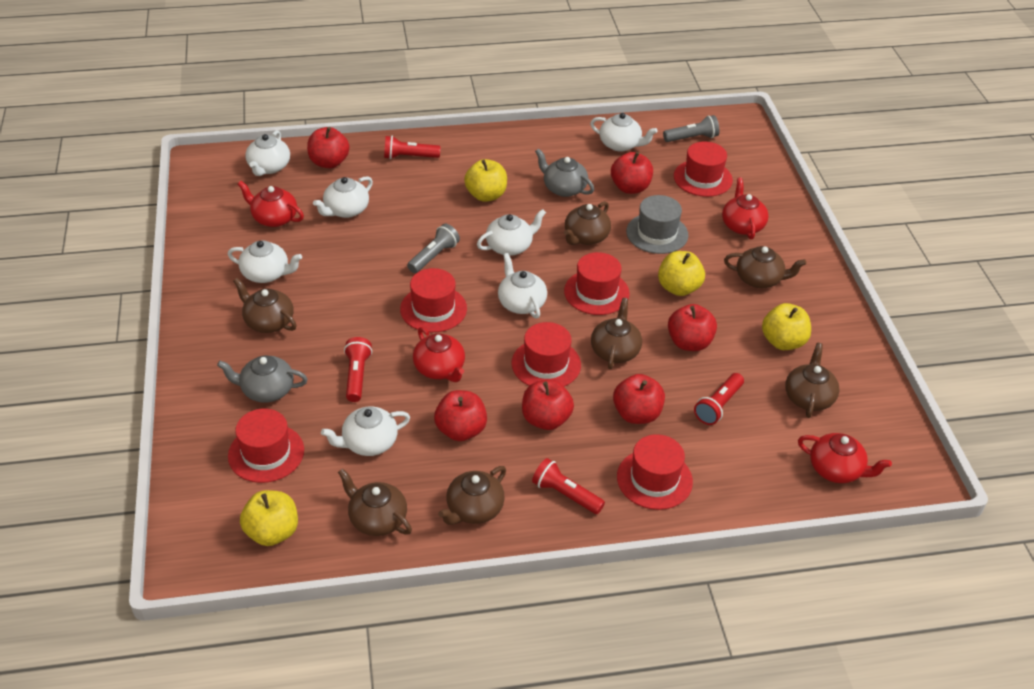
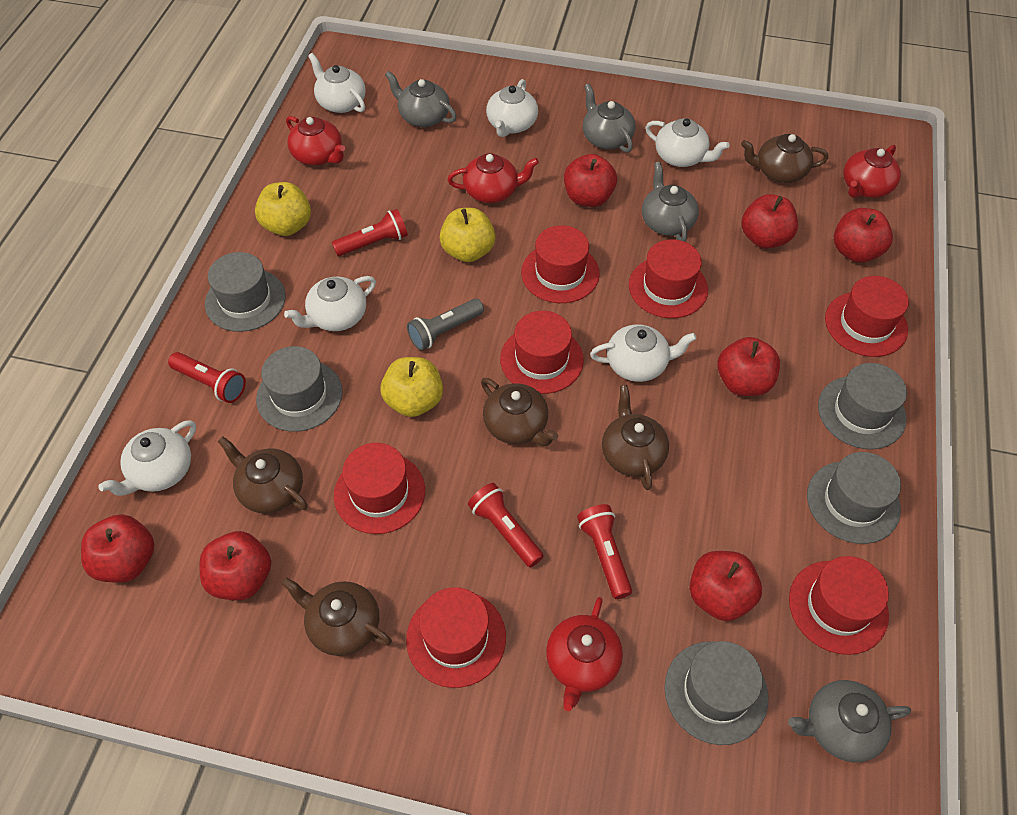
brown teapot: [233,278,297,333] [338,468,412,536] [438,466,506,525] [564,201,611,245] [591,298,642,369] [724,246,806,288] [785,343,839,418] = 7 -> [218,436,308,514] [281,577,392,656] [481,378,558,446] [602,385,669,490] [741,134,828,183] = 5
grey flashlight: [407,224,460,273] [663,115,719,142] = 2 -> [407,298,484,351] = 1
grey hat: [626,195,688,254] = 1 -> [205,252,286,332] [256,346,343,432] [664,641,768,745] [807,452,901,544] [818,363,907,449] = 5
grey teapot: [217,355,307,403] [535,149,594,197] = 2 -> [385,71,457,127] [583,83,635,153] [642,162,699,242] [788,680,911,762] = 4
red apple: [307,127,349,168] [434,390,487,441] [522,379,574,430] [611,152,653,194] [613,374,665,424] [668,304,717,351] = 6 -> [81,514,154,583] [199,531,271,600] [564,154,617,207] [690,551,762,621] [717,337,780,396] [741,194,798,249] [834,208,893,263] = 7
red hat: [228,408,304,483] [400,268,467,332] [511,322,581,386] [564,252,630,315] [617,434,693,510] [674,142,733,197] = 6 -> [334,443,425,534] [406,587,506,688] [500,311,584,394] [521,225,600,303] [629,239,708,318] [789,556,889,655] [825,276,909,357] = 7
white teapot: [228,240,302,283] [245,130,290,176] [313,176,373,218] [321,406,410,456] [477,209,546,256] [498,253,547,318] [590,113,658,152] = 7 -> [98,420,196,496] [284,276,376,331] [308,53,366,113] [486,79,538,137] [590,324,697,382] [645,118,730,167] = 6
yellow apple: [240,490,298,546] [464,159,507,202] [658,251,705,296] [762,303,811,350] = 4 -> [255,182,311,236] [380,357,443,417] [440,208,496,262] = 3

